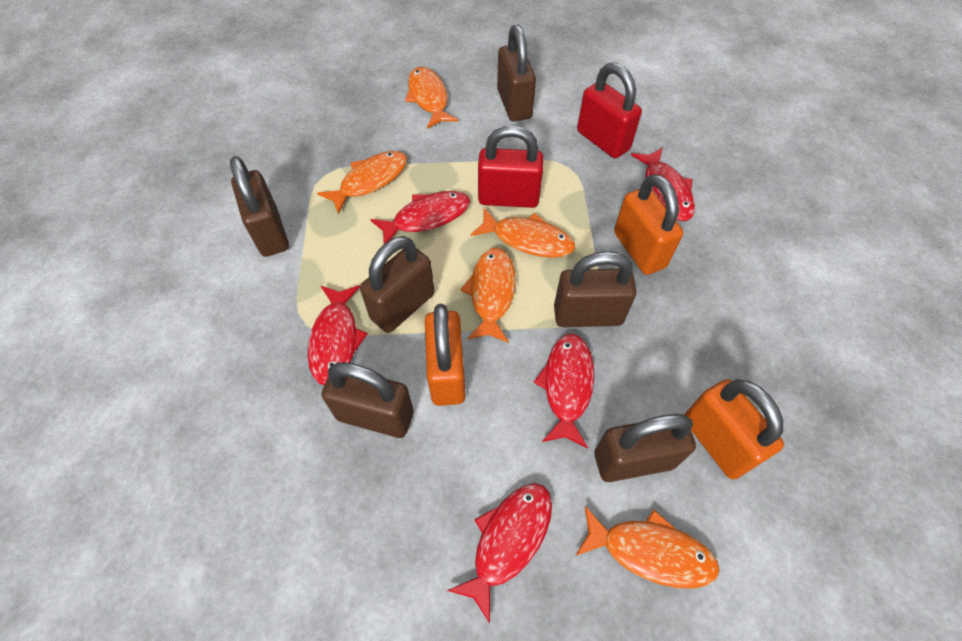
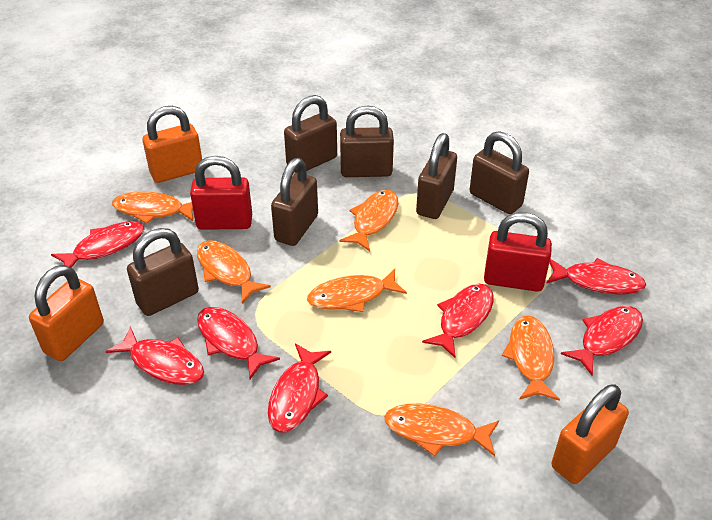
orange fish: [317,151,407,215] [405,67,458,129] [460,248,516,343] [471,208,575,258] [575,506,720,588] = 5 -> [112,191,193,224] [196,240,271,304] [307,269,407,312] [339,190,398,251] [384,404,499,456] [502,315,560,401] = 6
red fish: [308,285,368,385] [370,191,470,244] [447,483,552,623] [533,334,594,448] [631,147,695,221] = 5 -> [51,221,145,268] [106,326,204,385] [197,307,280,379] [268,343,331,433] [422,284,494,358] [546,258,646,295] [561,306,643,376] = 7

